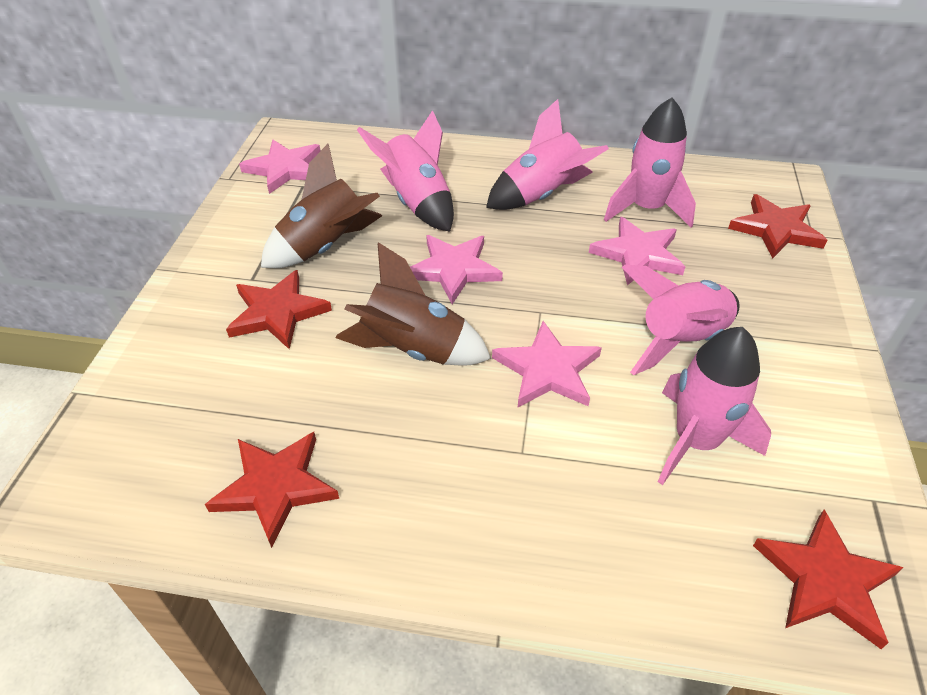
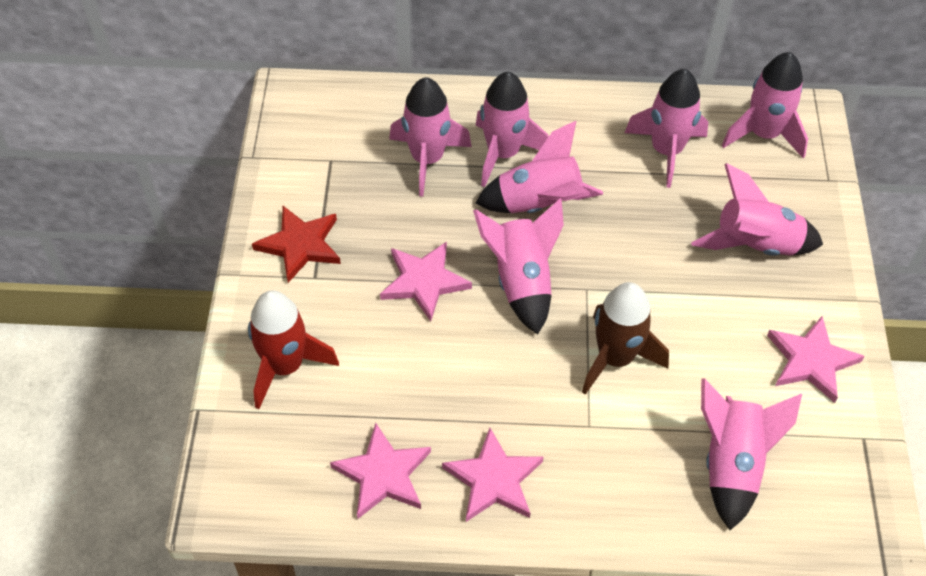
brown rocket: [261,144,382,268] [335,242,491,366] = 2 -> [582,282,669,395] = 1
pink rocket: [357,110,454,232] [486,99,609,210] [604,97,696,228] [621,265,740,375] [658,327,771,485] = 5 -> [389,77,471,196] [473,198,564,334] [476,72,549,187] [476,121,603,213] [625,69,708,188] [691,163,823,256] [701,378,802,530] [722,52,808,158] = 8
red rocket: none = 0 -> [248,291,339,409] = 1
red star: [205,432,339,548] [226,270,332,349] [728,194,827,258] [753,510,904,649] = 4 -> [252,206,341,283] = 1

